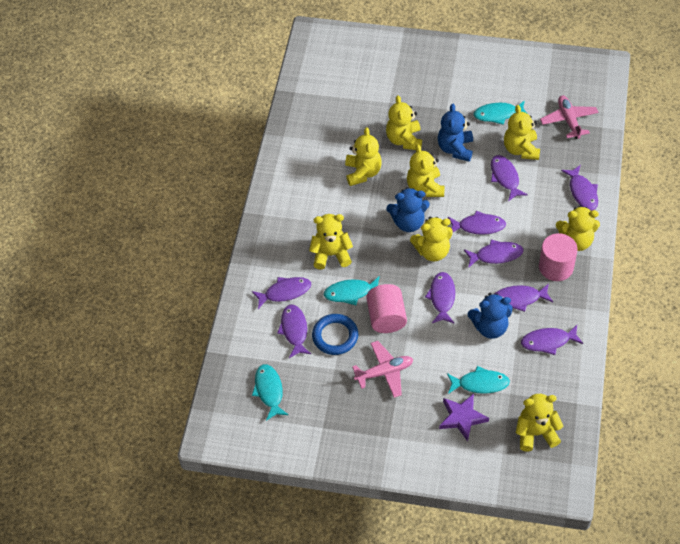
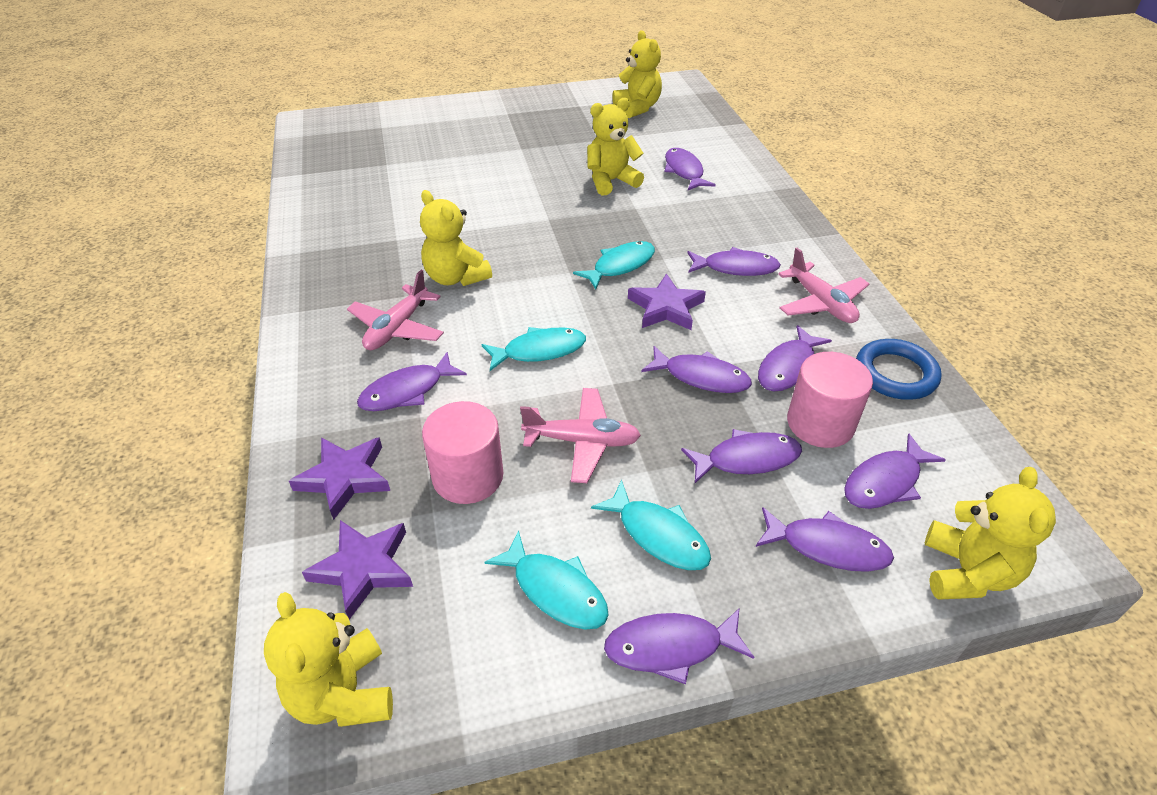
blue teddy bear: [386,187,430,232] [438,104,473,162] [468,292,513,339] = 3 -> none = 0
pink plane: [352,341,413,398] [540,95,599,139] = 2 -> [347,270,444,350] [520,388,641,483] [778,248,869,323] = 3
purple star: [439,394,489,441] = 1 -> [289,437,390,520] [302,520,413,620] [628,273,706,330] = 3
yellow teddy bear: [309,214,353,270] [345,127,382,186] [386,95,422,150] [407,144,444,197] [410,216,453,261] [504,105,540,160] [516,394,563,452] [556,206,600,251] = 8 -> [264,592,393,727] [420,190,492,286] [587,98,644,196] [612,30,662,118] [925,467,1056,600] = 5

